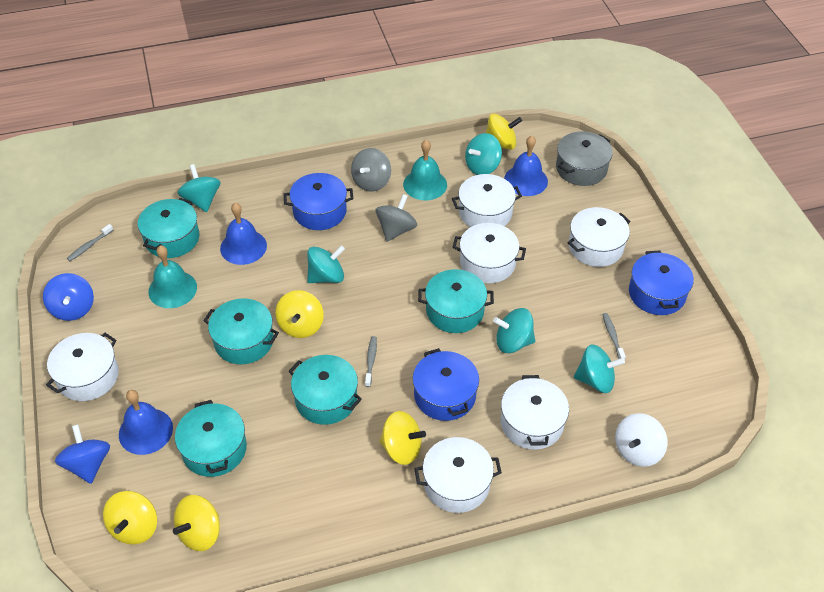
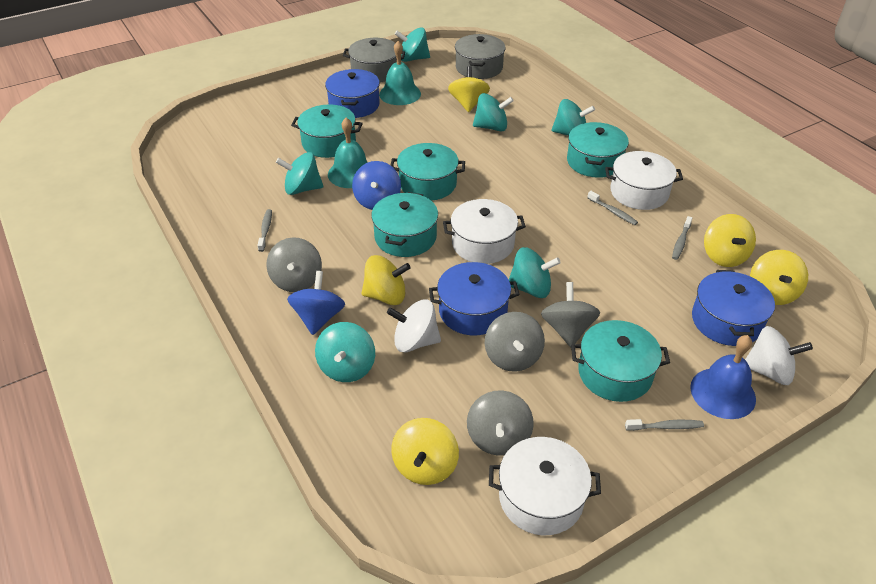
blue bell: [119,390,173,455] [220,203,267,265] [504,136,548,196] = 3 -> [690,335,756,419] = 1
grey pot: [556,131,613,186] = 1 -> [343,38,405,82] [455,34,505,79] = 2
grey spinning top: [351,148,391,192] [376,194,417,242] = 2 -> [266,237,322,292] [467,390,534,456] [485,312,545,372] [541,282,600,347] = 4
grey toothbrush: [67,224,113,261] [365,336,377,387] [602,313,626,360] = 3 -> [257,209,272,252] [587,191,638,225] [625,419,704,431] [672,216,692,260] = 4
turquoise spinning top: [177,164,220,212] [307,245,345,283] [465,133,502,175] [493,308,535,353] [574,345,625,393] = 5 -> [276,152,323,195] [315,322,375,382] [395,27,430,62] [473,93,514,132] [509,247,561,298] [551,99,595,136] = 6
white pot: [46,333,119,401] [414,437,502,513] [452,174,522,227] [453,223,526,284] [501,375,569,450] [567,207,631,267] = 6 -> [443,199,526,264] [489,437,601,535] [605,151,683,210] = 3
white spinning top: [615,413,668,467] = 1 -> [387,299,441,352] [745,326,813,385] = 2

